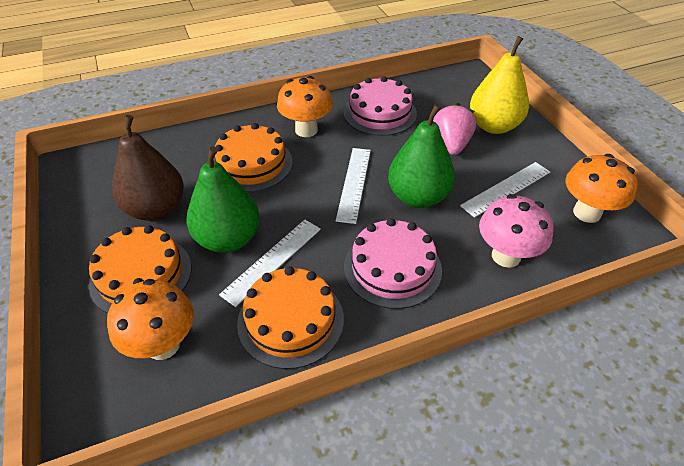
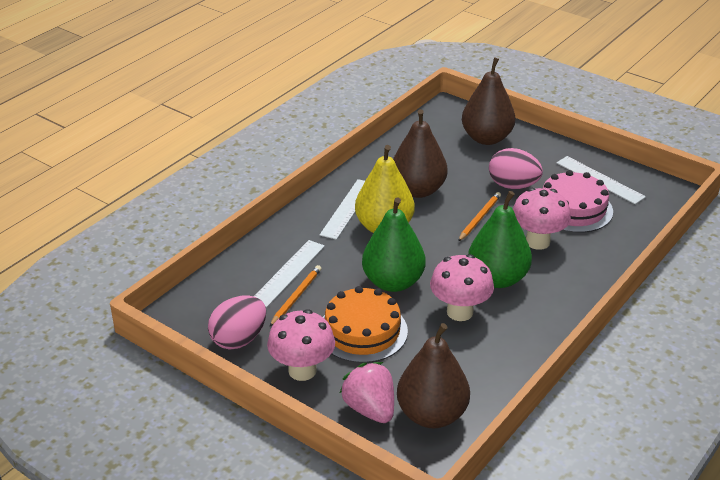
brown pear: [112,115,184,221] = 1 -> [393,109,448,198] [397,323,470,428] [462,57,515,145] = 3
orange cake: [89,225,191,313] [213,123,293,192] [237,266,344,369] = 3 -> [323,286,408,363] = 1
orange mushroom: [107,279,194,360] [277,76,333,137] [566,154,638,223] = 3 -> none = 0
orange pencil: none = 0 -> [269,265,322,327] [458,192,501,241] = 2
pink cake: [344,76,417,136] [344,218,442,309] = 2 -> [543,170,613,233] = 1
pink egg: none = 0 -> [208,295,266,350] [489,148,543,189] = 2
pink mushroom: [479,194,554,268] = 1 -> [267,309,335,381] [430,254,494,321] [513,188,571,250] = 3

